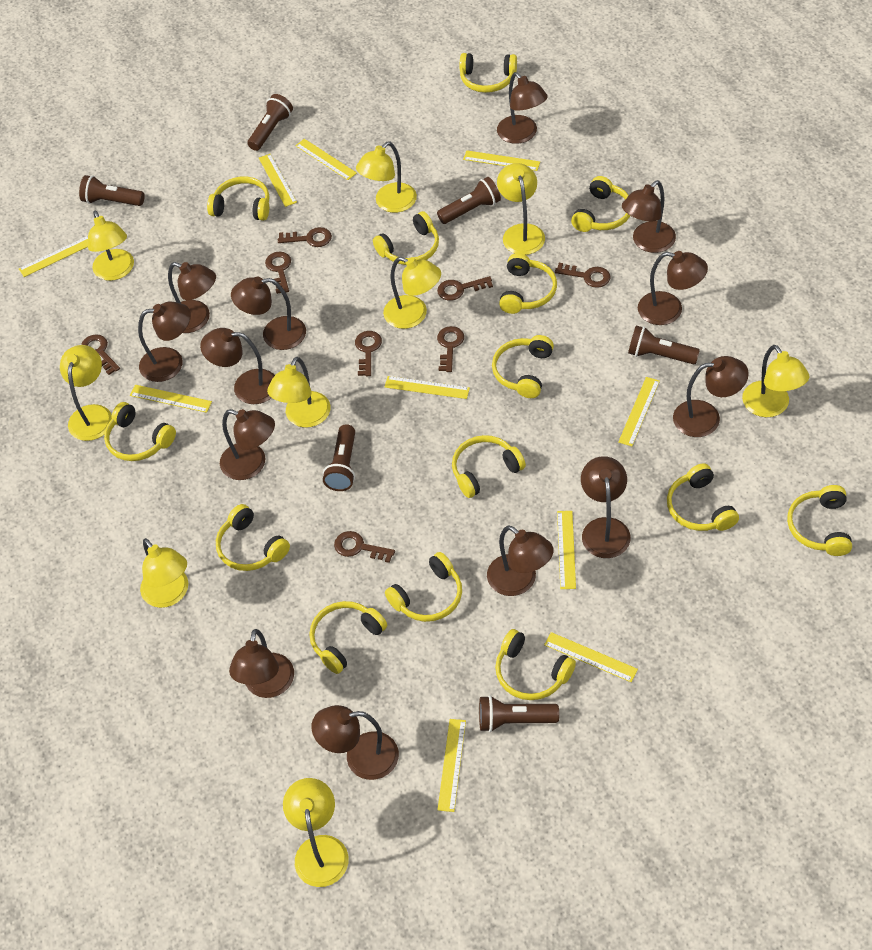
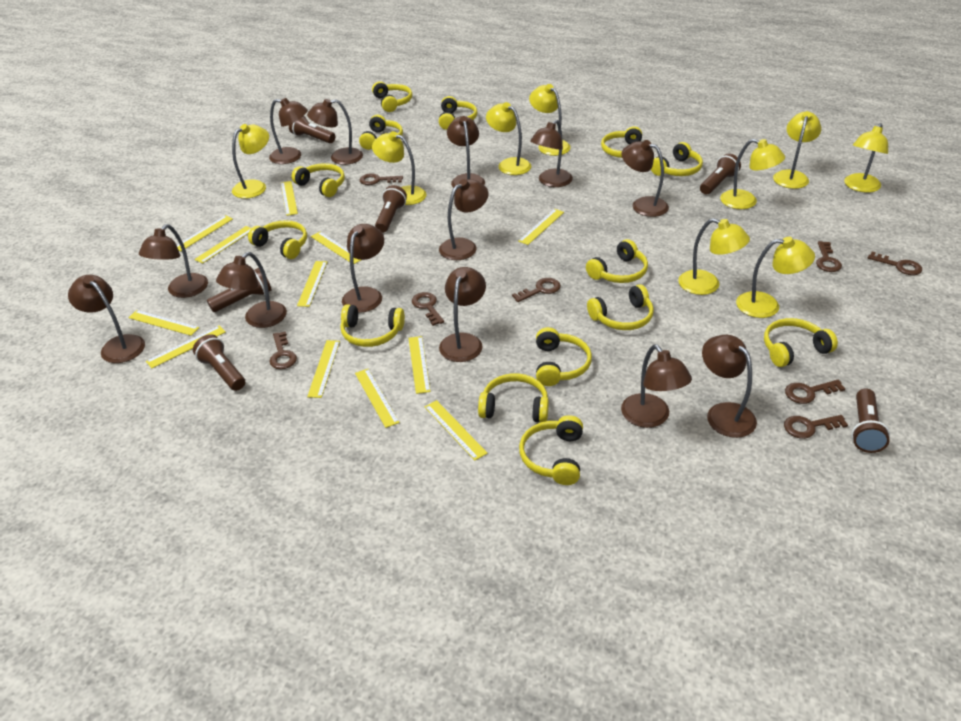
yellow ruler: [19,236,88,277] [130,385,212,413] [259,154,297,207] [295,139,357,180] [384,376,470,399] [438,719,466,812] [463,150,540,171] [544,632,638,682] [557,511,576,589] [618,377,660,446] = 10 -> [128,310,199,336] [146,326,225,368] [177,215,233,251] [194,226,251,264] [281,181,298,216] [297,261,327,307] [307,340,340,398] [311,232,361,264] [355,369,400,428] [409,336,431,394] [425,400,488,460] [518,209,564,245] = 12

